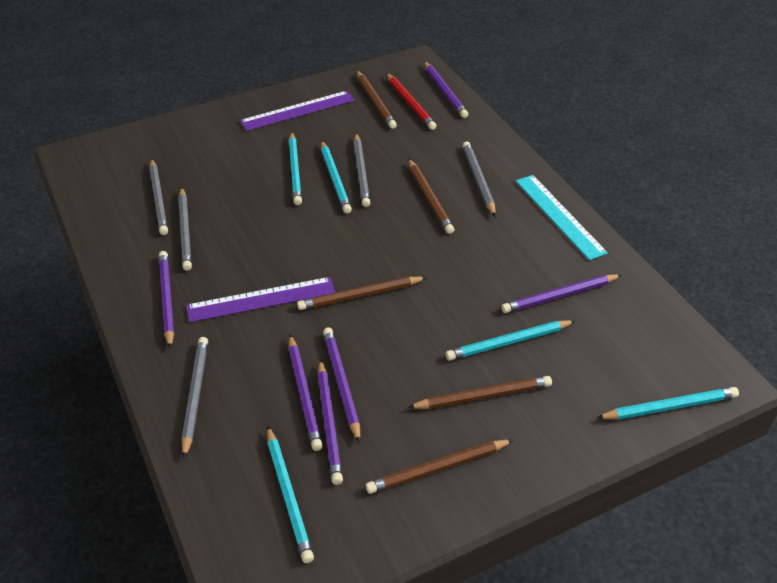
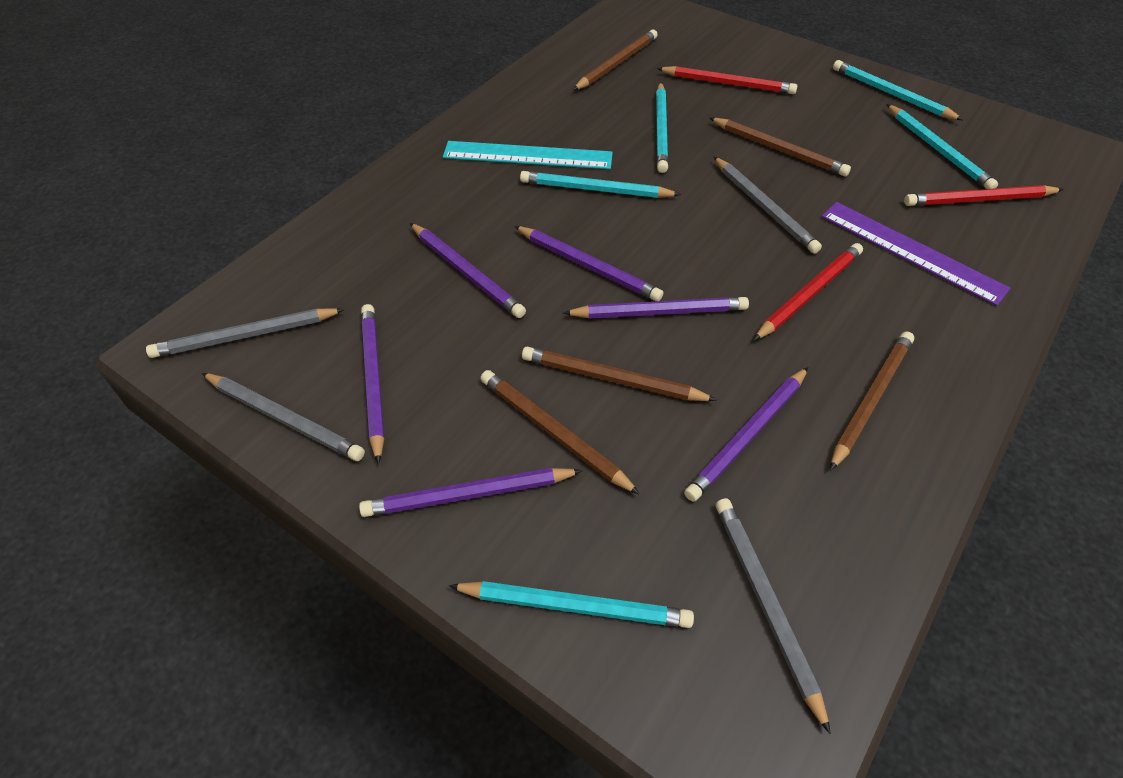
grey pencil: [149,159,168,235] [178,187,192,271] [182,337,208,458] [354,133,370,207] [463,141,496,216] = 5 -> [146,308,345,358] [202,373,365,461] [714,157,822,254] [716,498,831,734] = 4
purple ruler: [186,277,335,322] [240,91,355,131] = 2 -> [821,202,1011,306] = 1
red pencil: [386,73,437,130] = 1 -> [657,66,797,94] [753,243,863,341] [904,185,1064,206] = 3

